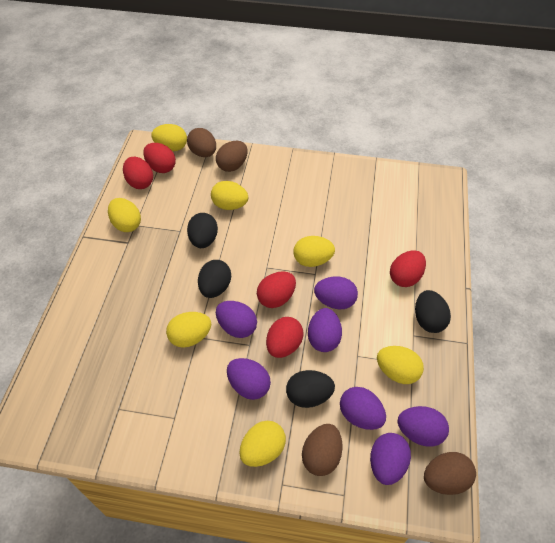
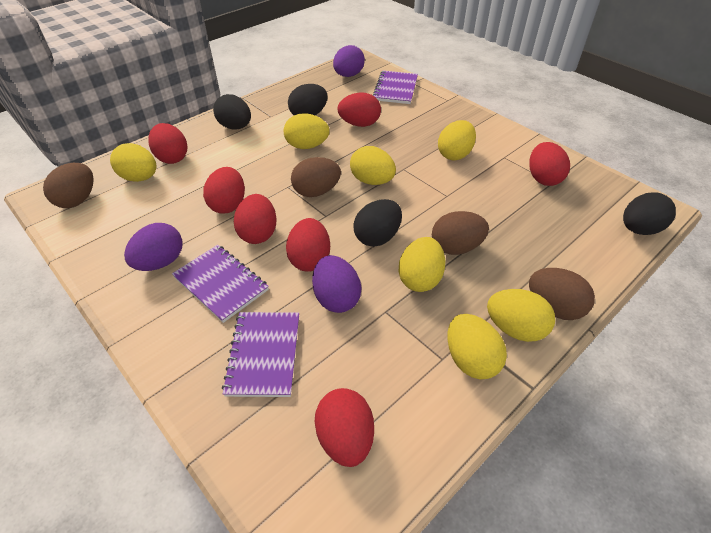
purple egg: [216,301,257,338] [227,358,271,400] [308,308,342,352] [314,277,358,309] [340,387,386,430] [370,433,411,485] [397,406,449,447] = 7 -> [124,223,183,271] [312,255,361,313] [333,45,365,77] = 3
purple notebook: none = 0 -> [172,245,269,323] [222,312,299,397] [373,71,418,104] = 3
red egg: [123,157,153,189] [143,143,176,173] [257,271,296,308] [266,317,303,358] [390,250,426,287] = 5 -> [148,123,188,164] [203,167,245,214] [234,194,277,244] [286,218,330,272] [315,388,374,467] [337,92,381,127] [529,142,570,186] = 7

